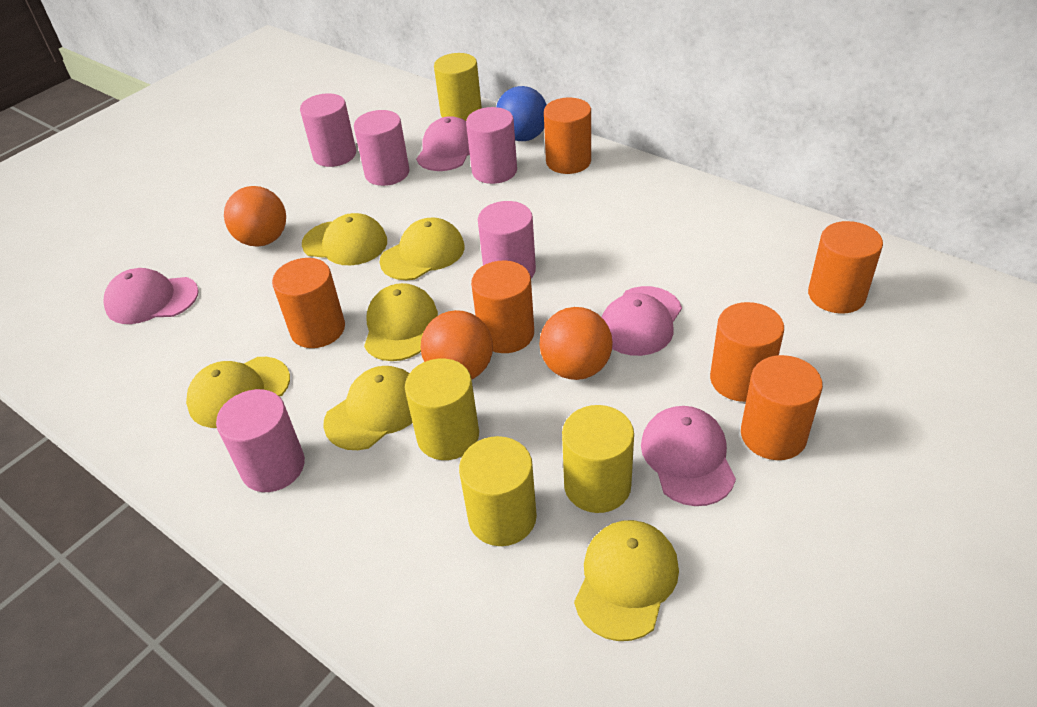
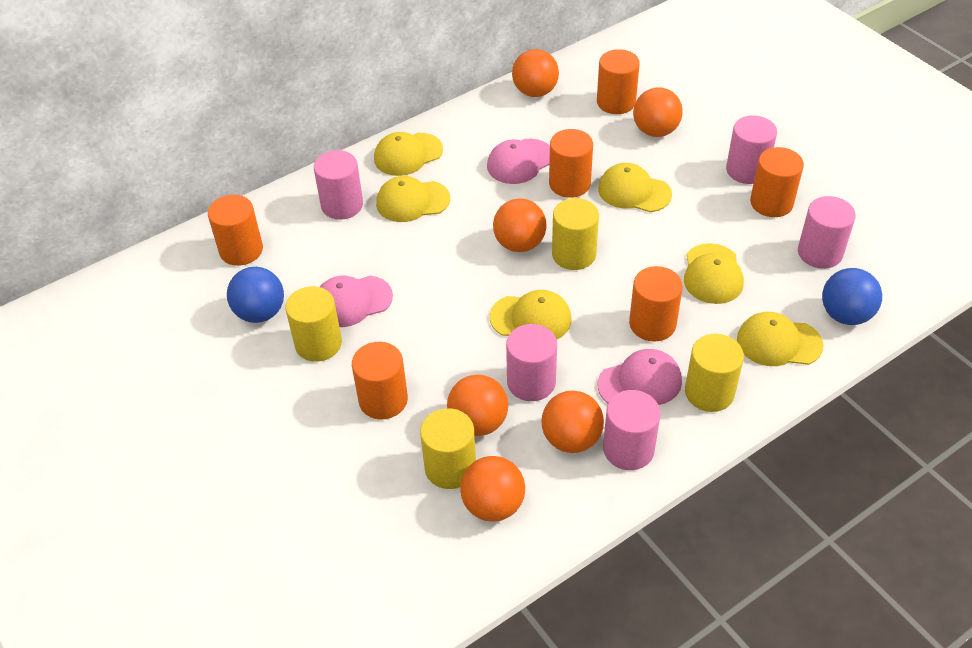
blue ball: [496,86,547,141] = 1 -> [227,267,284,323] [822,268,882,325] = 2
orange ball: [224,186,286,247] [421,310,493,380] [539,307,613,380] = 3 -> [447,375,508,436] [460,456,525,522] [493,198,547,252] [512,49,559,97] [541,390,604,453] [633,87,683,137] = 6
pink cap: [103,268,199,324] [416,116,470,171] [602,286,682,356] [641,406,736,506] = 4 -> [320,276,393,327] [487,139,550,184] [598,349,682,405] = 3

